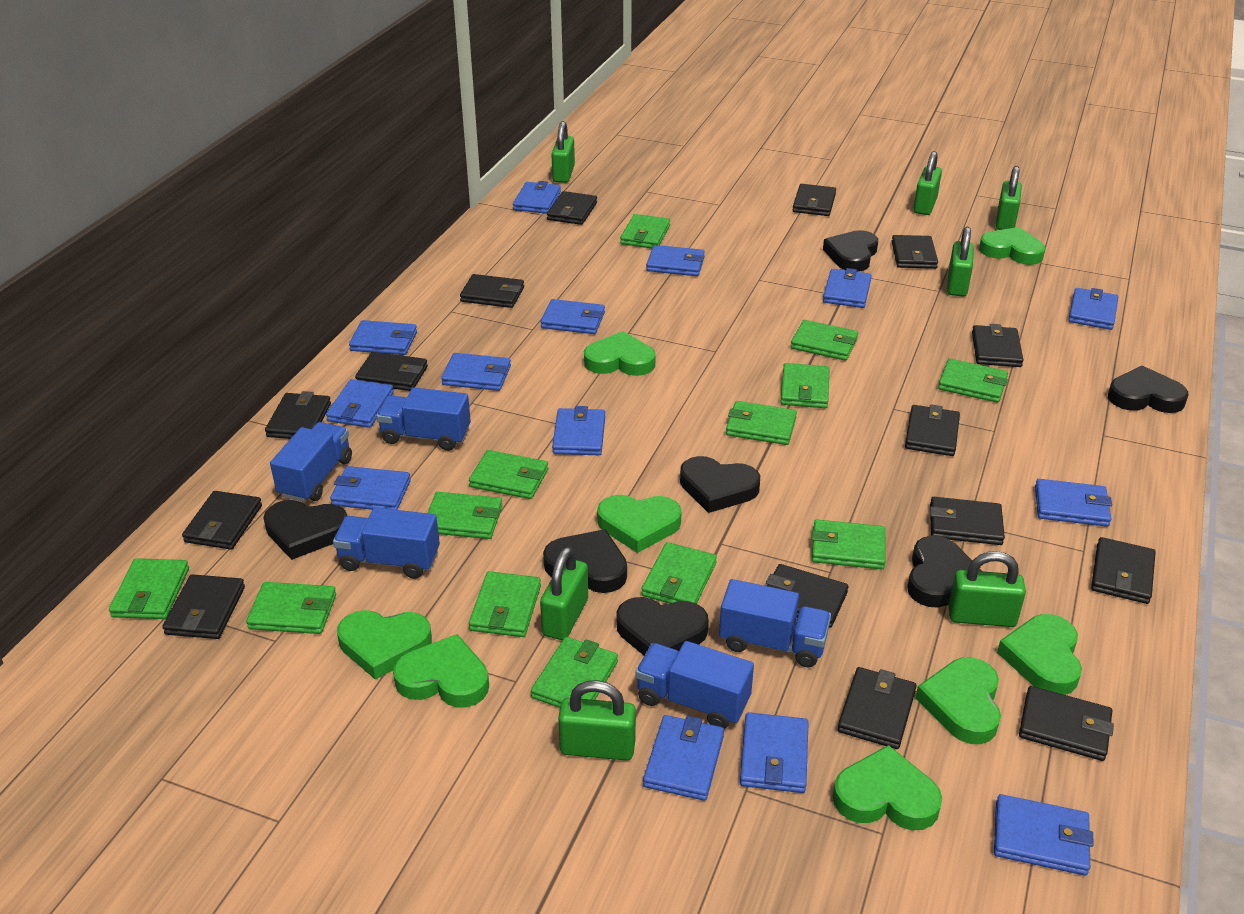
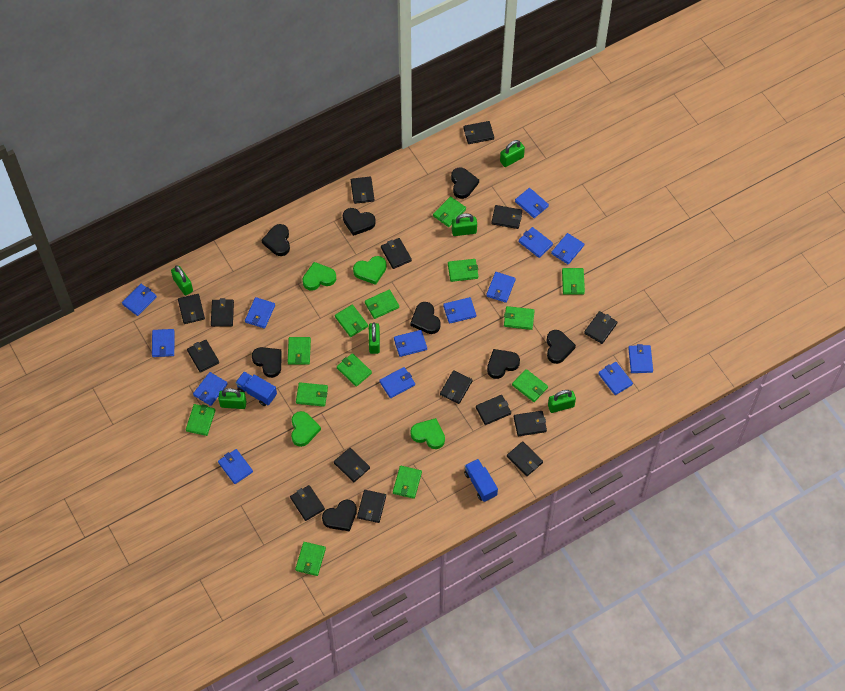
black heart: [264,500,348,560] [543,529,627,593] [616,597,709,655] [680,456,760,513] [823,230,878,272] [907,536,982,608] [1108,366,1188,413] = 7 -> [252,347,282,378] [261,224,290,256] [322,500,357,531] [343,208,376,236] [411,302,441,334] [451,167,479,199] [487,349,520,379] [546,330,576,364] = 8
blue truck: [270,422,352,502] [333,507,440,579] [376,387,471,451] [635,641,754,729] [719,579,831,667] = 5 -> [236,371,277,406] [464,459,498,502] = 2
green heart: [337,610,432,680] [393,634,489,707] [584,331,656,376] [597,495,682,553] [833,745,942,830] [915,657,1001,744] [979,227,1045,265] [997,614,1082,695] = 8 -> [291,411,321,447] [303,262,336,291] [353,256,387,285] [411,418,445,449] = 4
green padlock: [540,547,588,640] [551,121,575,183] [558,680,636,760] [913,151,942,215] [947,227,974,297] [948,551,1026,627] [996,166,1022,230] = 7 -> [171,265,193,296] [218,388,247,409] [369,323,380,354] [452,213,477,236] [500,140,525,167] [548,390,576,413] = 6

